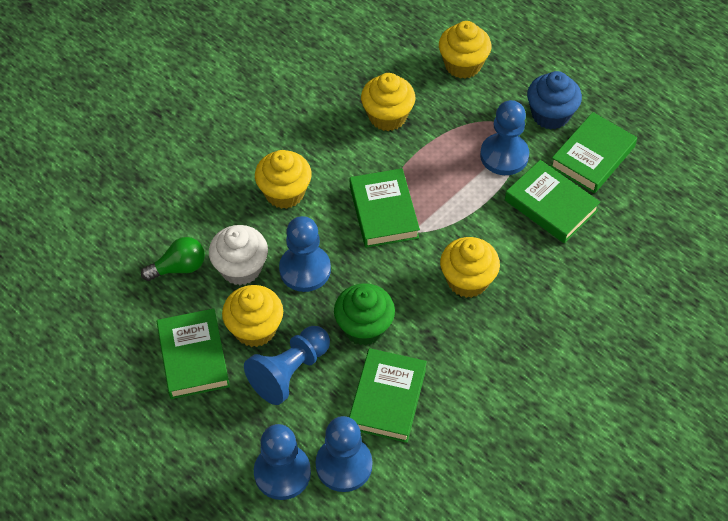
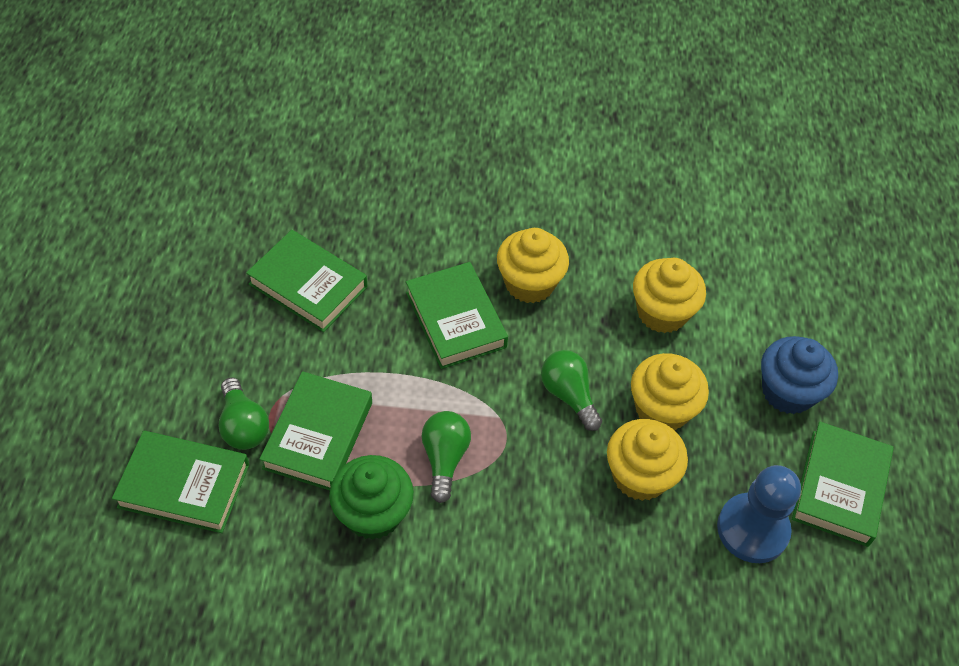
blue pawn: [244,326,330,405] [254,424,311,500] [279,216,331,292] [316,416,372,492] [480,100,529,175] = 5 -> [717,465,801,563] = 1
green light bulb: [141,237,205,281] = 1 -> [219,377,269,450] [422,411,471,503] [541,350,602,431] = 3
white cupcake: [209,225,268,285] = 1 -> none = 0
yellow cupcake: [222,285,283,347] [255,150,312,209] [361,73,415,131] [439,21,492,79] [440,237,500,298] = 5 -> [497,228,569,303] [607,419,688,501] [631,353,709,431] [633,258,706,333] = 4

